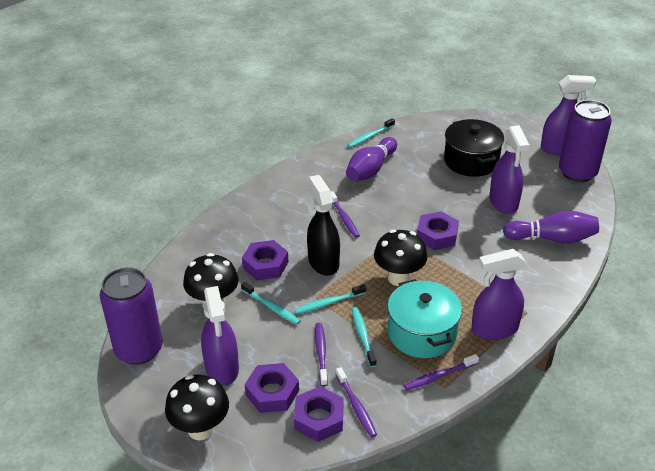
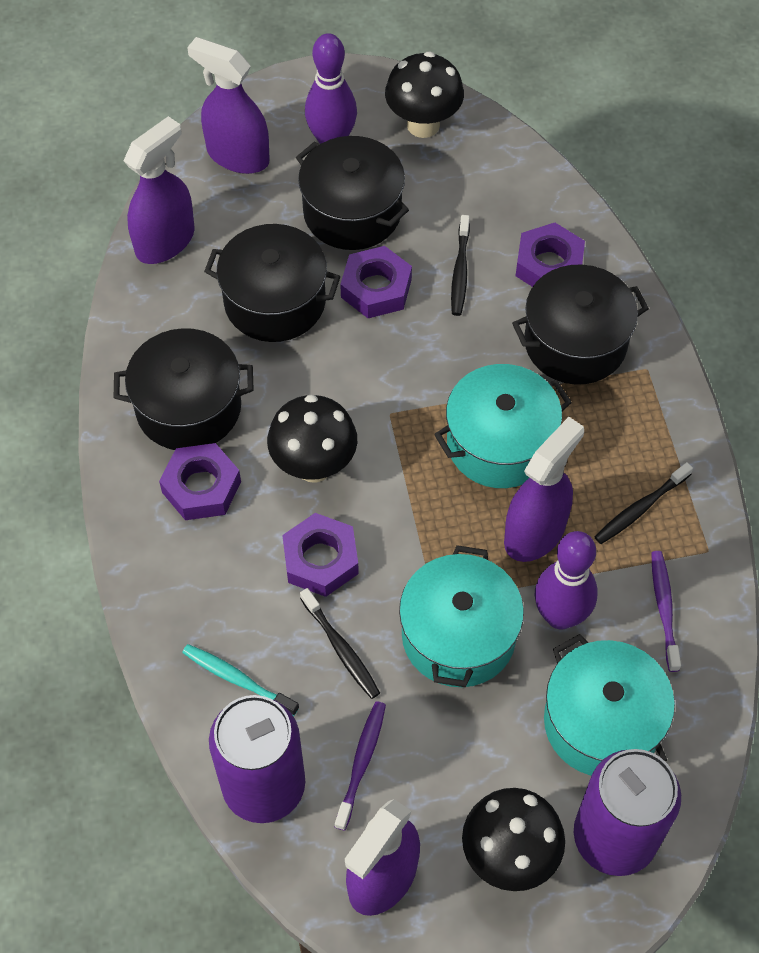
black pot: [444,119,504,177] = 1 -> [114,328,254,450] [204,224,340,342] [296,136,409,250] [512,264,649,385] = 4
black spray bottle: [307,175,340,276] = 1 -> none = 0
black toothbrush: none = 0 -> [300,588,380,699] [451,215,470,316] [595,462,693,544] = 3
purple toothbrush: [315,323,328,386] [331,191,360,238] [336,367,377,437] [404,354,479,390] = 4 -> [335,701,386,831] [651,551,681,672] = 2
turquoise pot: [387,279,462,358] = 1 -> [399,545,524,687] [434,364,572,488] [544,634,675,776] = 3
turquoise toothbrush: [241,282,300,325] [295,284,366,314] [347,119,395,148] [352,307,377,367] = 4 -> [182,644,299,716] = 1

